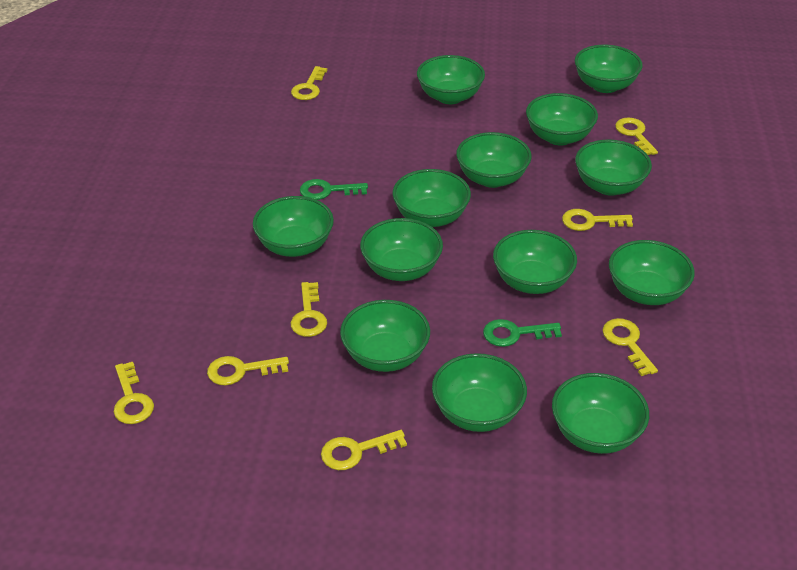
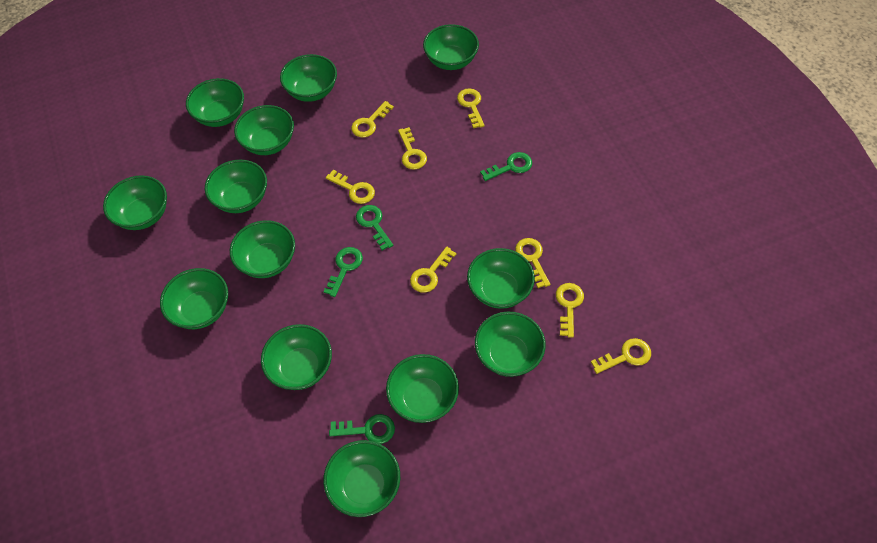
green key: [300,179,368,200] [483,319,562,347] = 2 -> [323,247,363,297] [329,414,395,444] [356,205,393,251] [480,152,532,181] = 4

